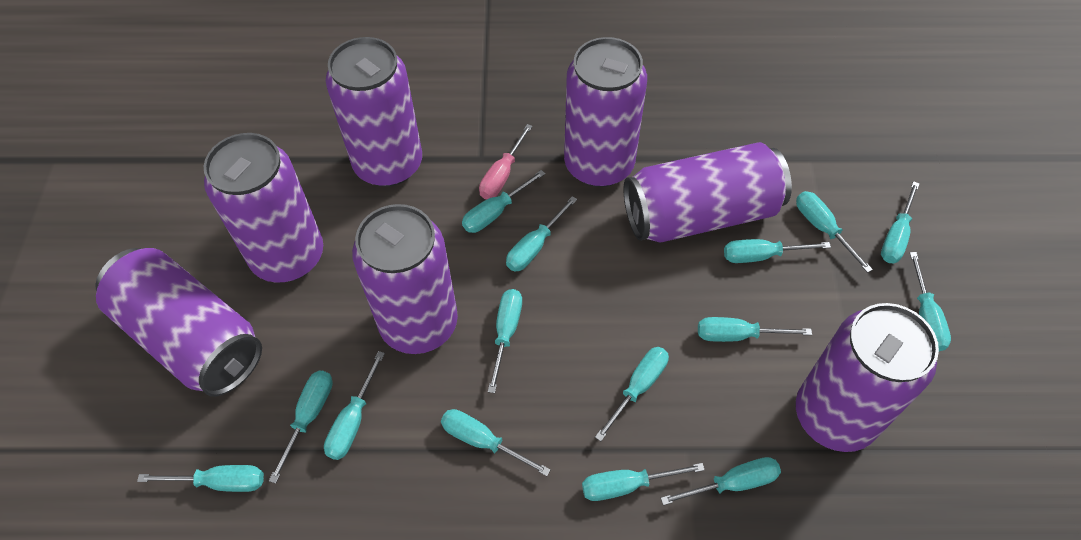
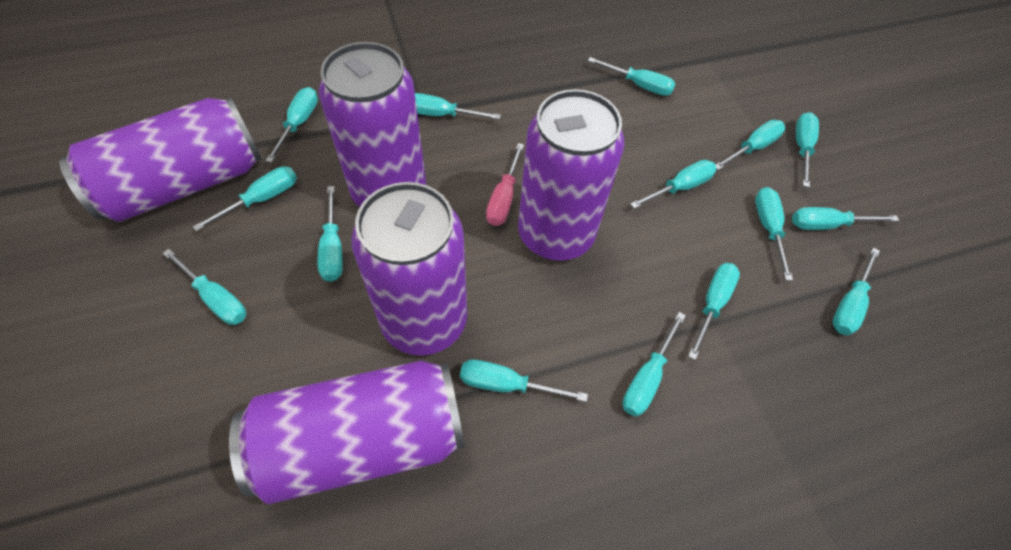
purple can: [95,248,262,397] [204,133,323,283] [326,37,422,187] [352,204,458,354] [564,37,647,187] [623,142,792,243] [796,303,939,452] = 7 -> [59,97,262,222] [229,361,465,505] [319,42,426,207] [351,182,467,356] [518,89,624,261] = 5

